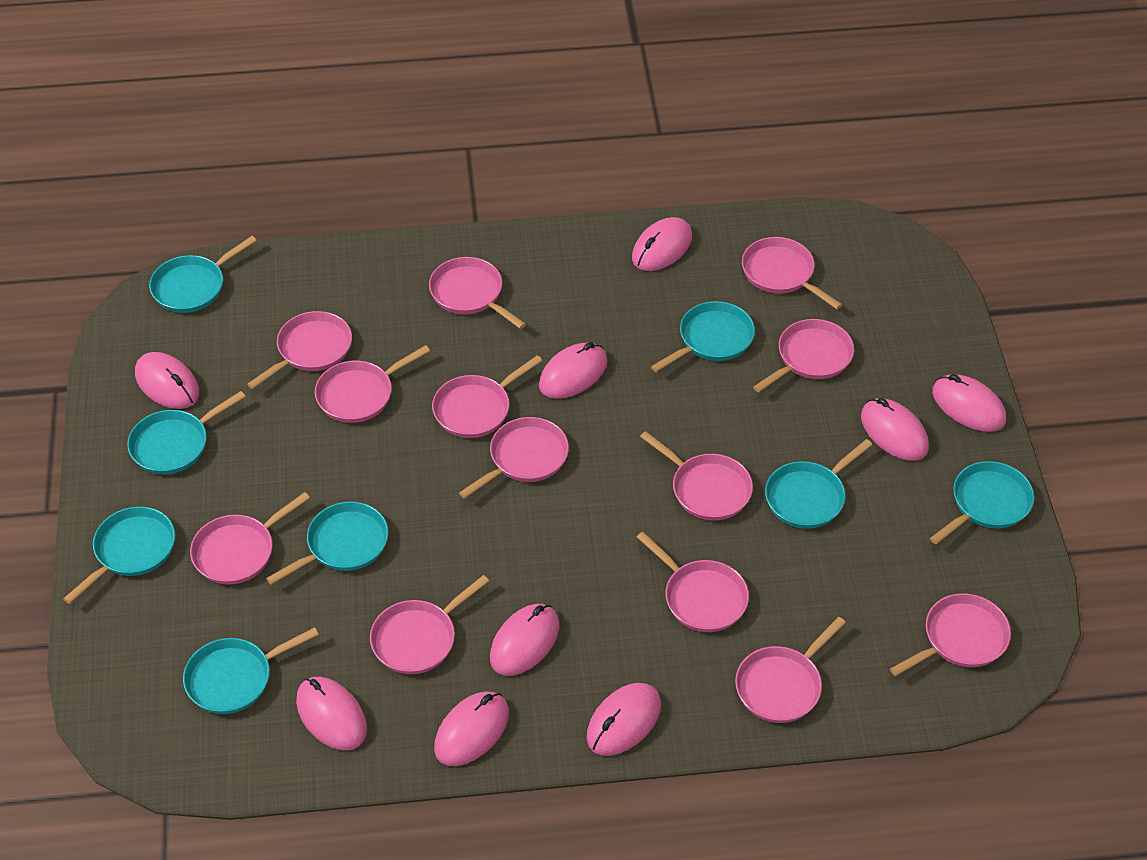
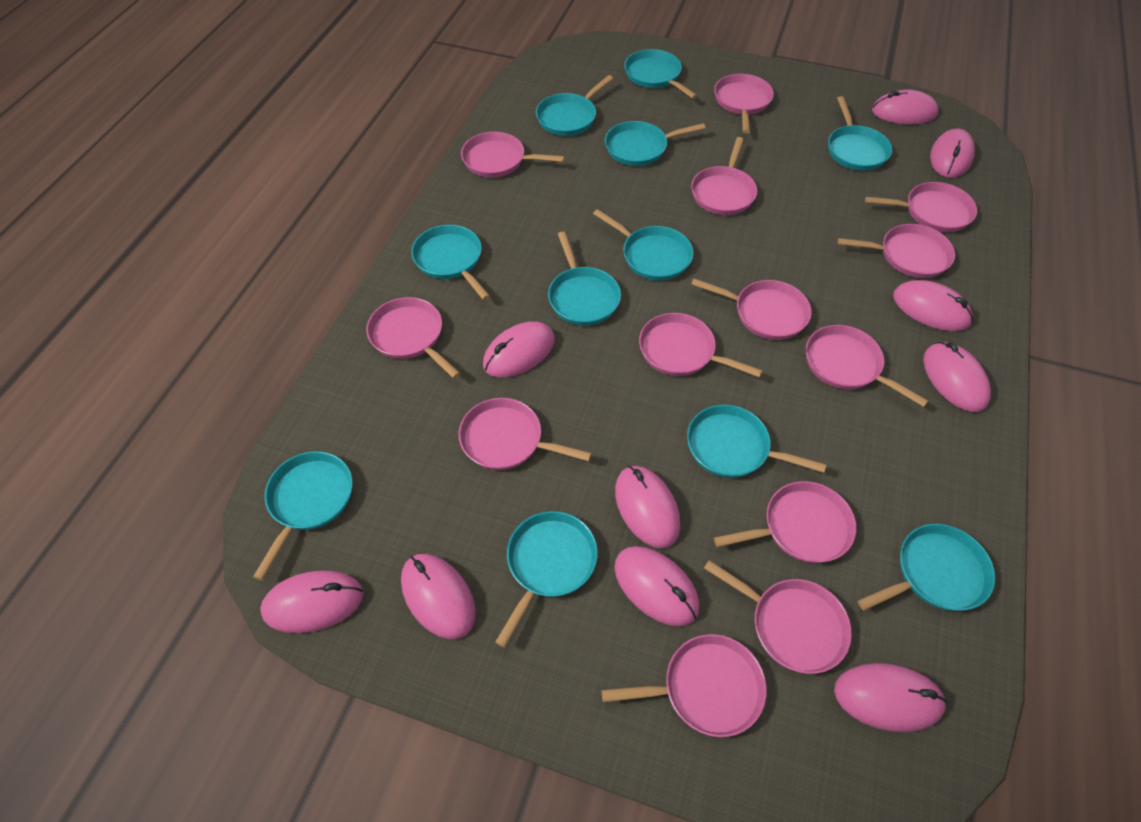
pink mouse: [135,352,199,409] [296,677,367,750] [434,691,509,766] [490,604,559,676] [539,342,607,399] [587,683,661,756] [632,217,692,271] [861,398,929,461] [932,374,1006,432] = 9 -> [260,571,364,633] [401,554,476,639] [483,321,555,377] [614,546,699,626] [615,466,680,548] [834,663,947,732] [872,90,938,124] [893,280,973,331] [923,342,991,412] [930,128,975,178] = 10
turquoise pan: [63,507,175,604] [127,391,246,475] [149,236,257,313] [183,627,319,714] [266,501,389,585] [651,301,755,372] [765,439,872,529] [930,461,1034,544] = 8 -> [253,451,352,580] [411,225,490,300] [495,511,598,648] [536,75,613,136] [548,232,621,326] [593,209,693,281] [605,121,706,166] [624,49,697,99] [687,405,826,478] [828,96,892,171] [858,524,995,611] = 11

